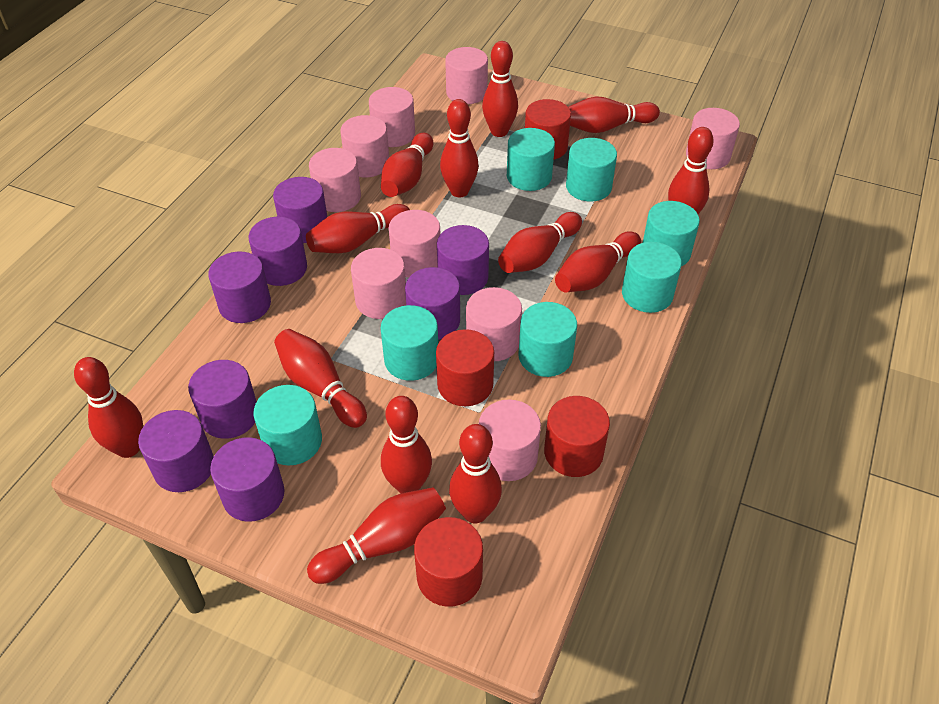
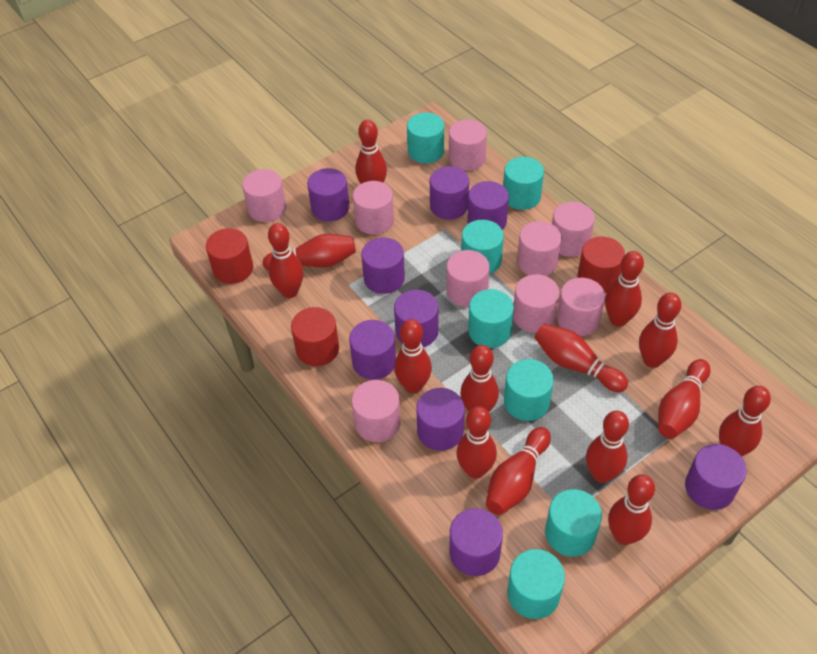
purple cylinder: [138,410,214,492] [188,360,257,439] [208,252,271,323] [210,437,285,522] [249,217,307,286] [273,177,327,243] [405,267,460,340] [437,225,489,295] = 8 -> [307,168,350,221] [349,320,396,380] [361,238,405,294] [394,290,438,347] [416,388,465,451] [430,166,469,220] [450,508,503,576] [467,181,509,230] [685,444,747,510] = 9
red bowling pin: [74,357,143,458] [274,329,367,428] [306,204,410,253] [307,487,446,584] [381,133,433,197] [381,396,432,494] [440,99,479,197] [449,424,502,523] [482,41,518,137] [498,212,582,273] [555,231,641,293] [569,96,660,133] [668,127,714,214] = 13 -> [263,234,356,270] [268,223,303,298] [356,120,387,184] [394,319,432,393] [456,406,497,479] [460,345,499,412] [486,427,551,515] [534,324,628,392] [586,410,629,483] [605,251,644,327] [608,474,655,545] [639,293,682,368] [658,359,710,439] [719,386,771,456] = 14
red cylinder: [414,517,483,607] [436,329,494,406] [525,99,571,159] [544,396,610,477] = 4 -> [206,228,253,284] [291,307,339,366] [577,237,625,293] = 3

